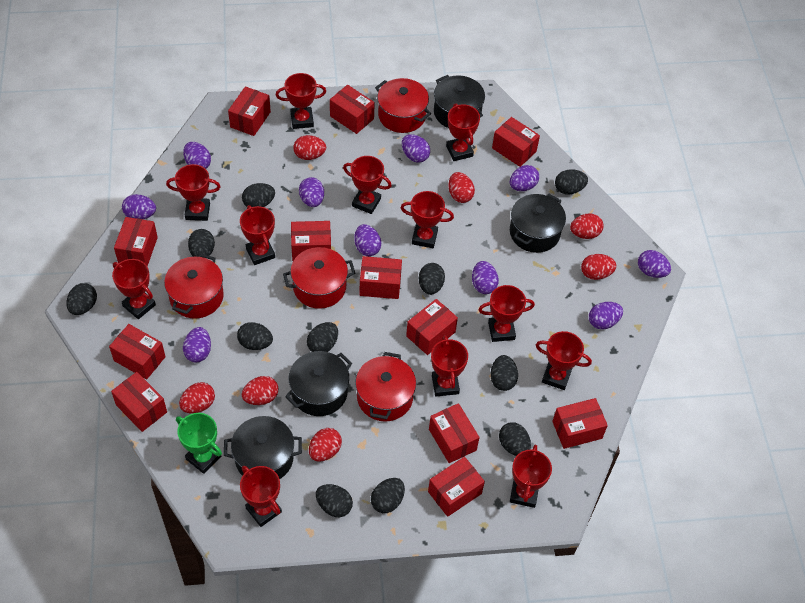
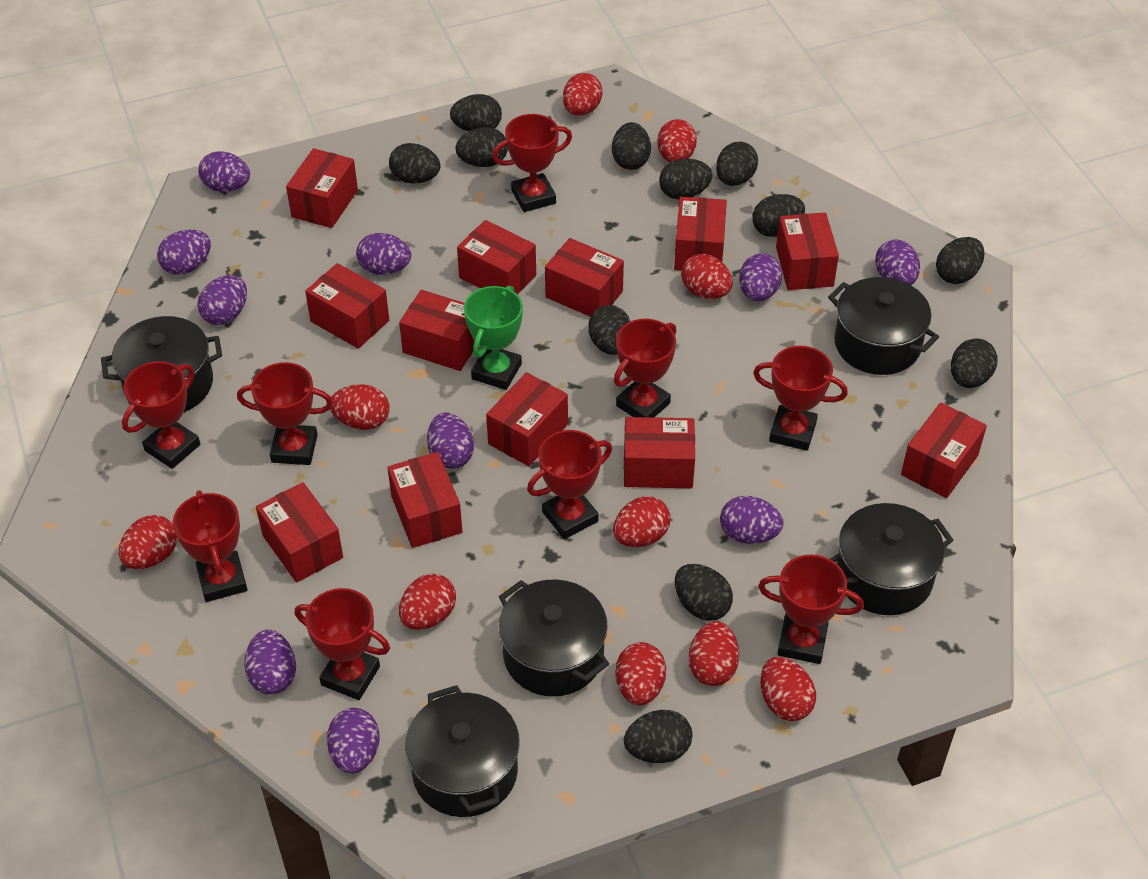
black egg: [66,283,97,315] [188,229,215,258] [237,322,273,350] [242,183,275,207] [307,322,338,352] [316,484,353,517] [371,478,405,513] [419,263,445,295] [490,355,518,391] [499,422,531,456] [555,169,588,195] = 11 -> [389,143,441,184] [450,94,502,132] [456,127,508,167] [588,305,631,355] [612,122,651,170] [624,710,693,763] [659,159,712,200] [675,564,733,621] [716,142,758,186] [752,194,805,237] [936,237,985,284] [951,338,998,388] = 12
black pot: [224,416,302,479] [285,351,352,416] [434,75,485,128] [510,194,566,253] = 4 -> [101,316,222,412] [405,685,520,817] [499,579,609,697] [828,277,939,375] [830,503,953,615] = 5
red egg: [179,382,215,413] [242,376,278,405] [293,135,326,160] [309,428,342,461] [449,172,475,203] [570,213,604,239] [581,254,616,280] = 7 -> [119,515,177,569] [330,384,389,430] [399,574,456,630] [563,73,603,116] [613,496,671,547] [615,642,666,705] [657,119,697,162] [681,254,733,299] [688,621,739,686] [760,657,816,721] = 10
red pot: [164,253,224,319] [283,247,355,309] [355,352,416,422] [375,78,431,133] = 4 -> none = 0
red trophy: [112,259,156,319] [166,164,221,221] [240,205,275,265] [240,466,282,527] [275,73,326,129] [343,156,391,214] [401,191,454,248] [431,335,468,397] [446,103,480,161] [478,285,535,342] [510,445,552,508] [536,331,592,390] = 12 -> [122,361,200,469] [173,490,248,602] [237,362,333,465] [295,588,390,700] [492,114,572,212] [527,430,612,539] [614,319,676,417] [753,346,848,451] [758,555,864,664] = 9

